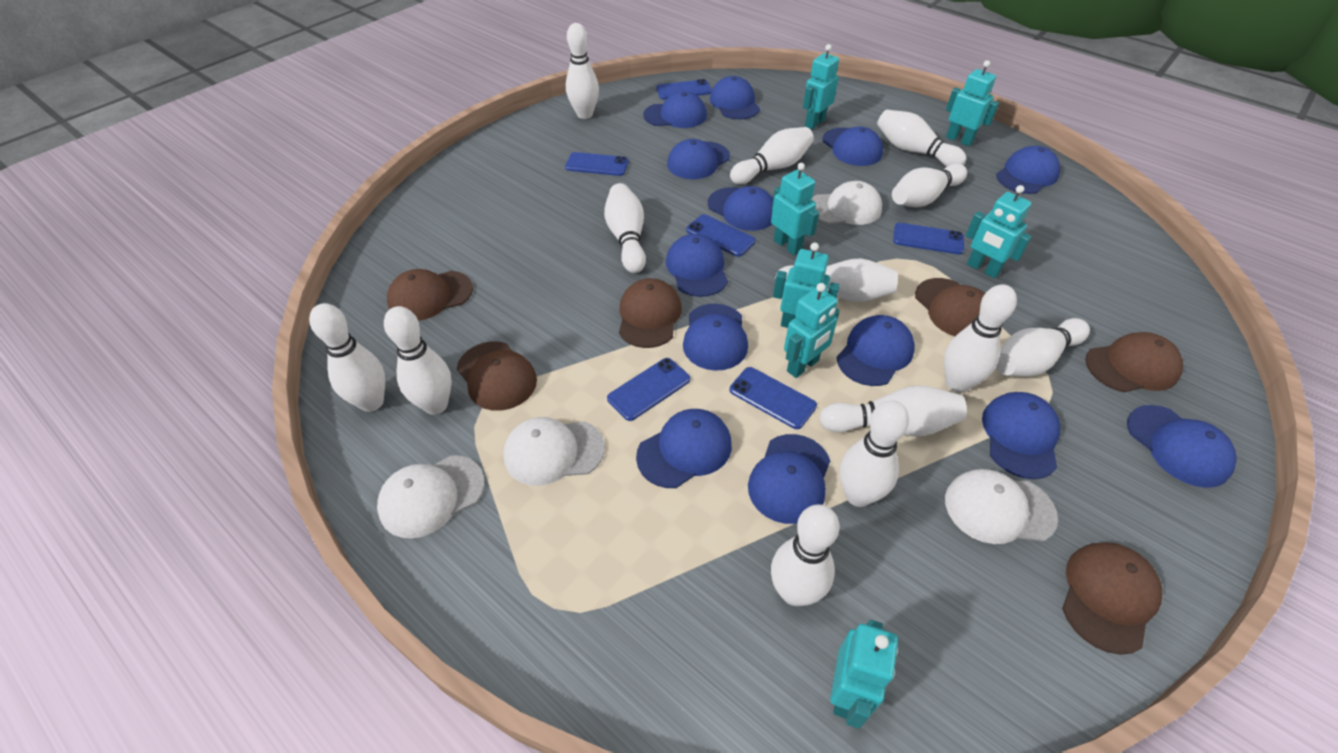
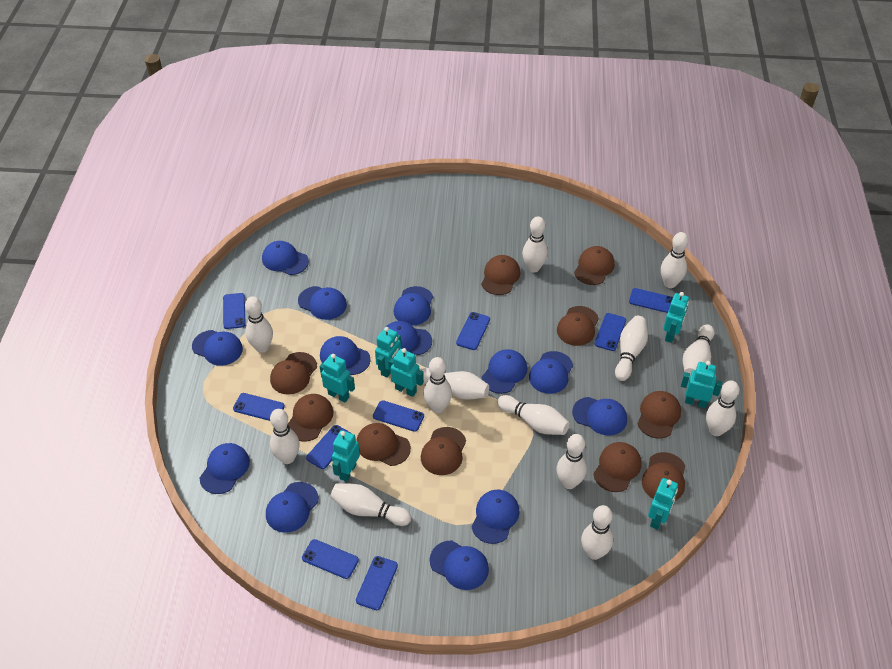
blue phone: [565,152,629,176] [607,358,690,421] [656,79,712,100] [686,214,756,257] [730,367,817,429] [893,223,964,255] = 6 -> [223,293,246,329] [233,393,285,421] [302,539,359,579] [306,425,352,469] [356,556,398,610] [373,400,424,432] [456,312,490,350] [595,313,626,351] [629,288,673,313] = 9
brown cap: [387,269,473,321] [457,341,537,411] [619,278,682,348] [915,278,985,336] [1062,542,1162,655] [1085,332,1183,392] = 6 -> [270,352,317,395] [288,394,334,442] [356,423,411,466] [421,427,466,475] [481,255,520,295] [557,306,599,346] [574,246,615,285] [594,442,642,492] [637,391,681,438] [642,452,685,501] = 10
white cap: [377,455,485,539] [503,417,605,486] [811,181,882,225] [945,469,1058,544] = 4 -> none = 0

